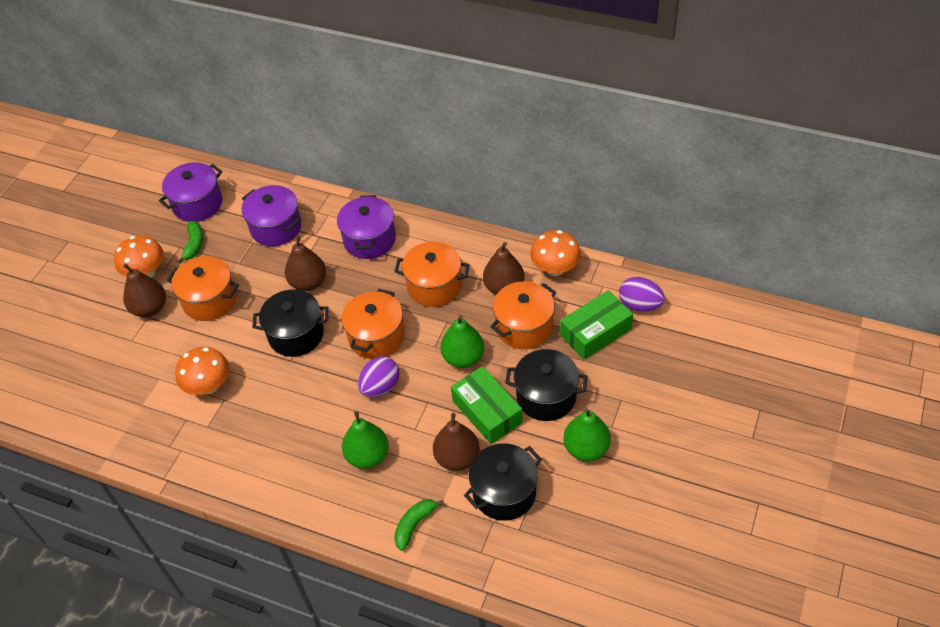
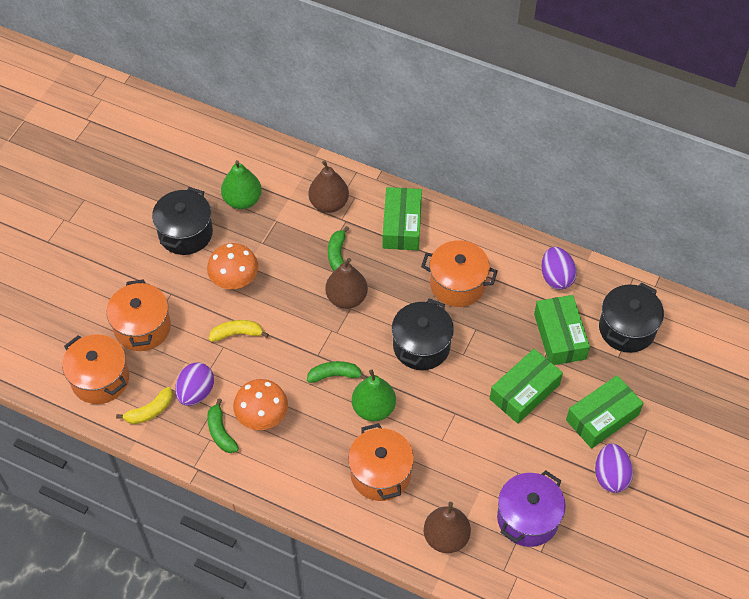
brown pear: [123,263,166,317] [285,235,326,291] [433,413,480,471] [483,242,525,295] = 4 -> [308,160,349,213] [325,258,368,309] [424,502,471,553] = 3
green banana: [178,221,203,264] [394,499,444,551] = 2 -> [207,398,239,453] [307,361,368,383] [328,226,349,271] = 3
green box: [451,366,523,444] [560,290,633,359] = 2 -> [383,187,422,250] [490,349,563,424] [534,295,590,365] [566,375,644,449] = 4
green pear: [342,411,389,469] [440,315,484,368] [563,408,611,461] = 3 -> [221,160,262,209] [352,369,396,421] = 2
orange mushroom: [114,235,164,278] [175,347,229,395] [530,230,581,276] = 3 -> [207,243,259,289] [233,379,288,430] = 2
purple egg: [358,356,400,397] [619,277,665,312] = 2 -> [175,363,214,406] [541,247,577,290] [595,444,633,493] = 3
purple pot: [159,162,222,222] [242,185,302,246] [337,195,396,259] = 3 -> [497,470,566,547] = 1
yellow banana: none = 0 -> [116,387,173,424] [209,320,269,342] = 2

